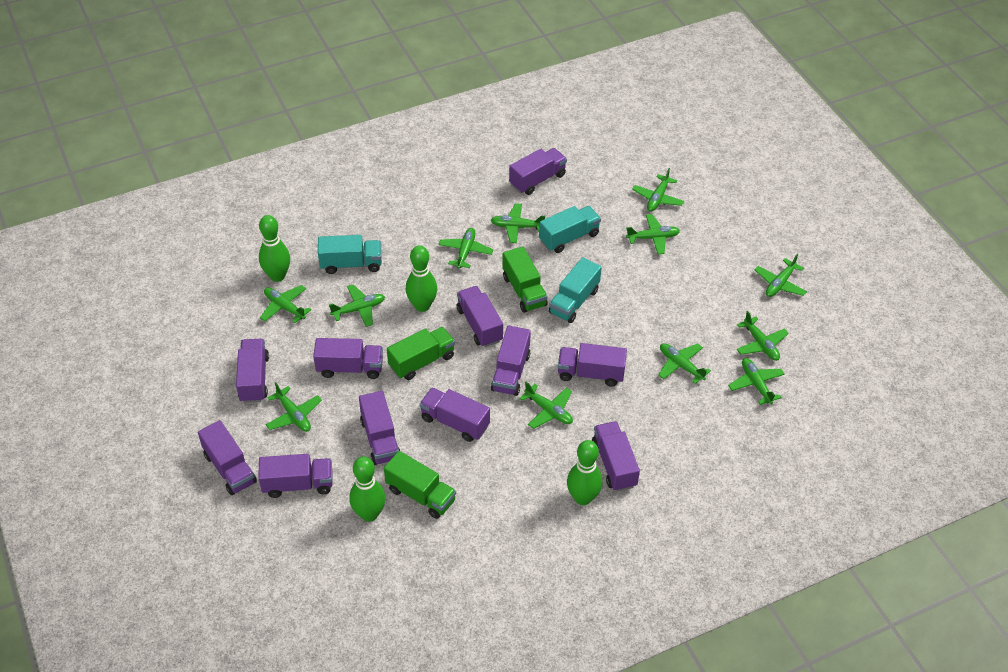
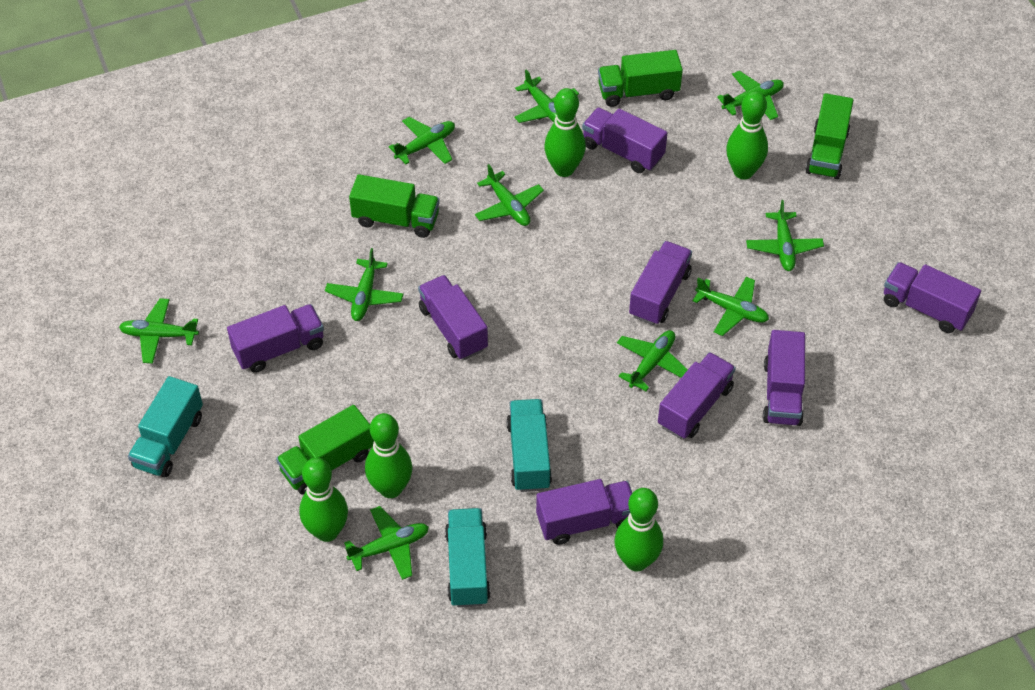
green bowling pin: [259,215,290,282] [350,457,386,522] [406,245,437,312] [567,440,602,505] = 4 -> [299,458,348,542] [365,413,412,498] [544,88,586,177] [614,488,663,571] [726,91,768,180] = 5
green plane: [260,285,311,323] [266,382,322,432] [329,284,385,327] [438,228,493,269] [491,203,545,243] [519,382,573,429] [626,214,680,254] [632,168,684,212] [658,343,711,384] [728,358,785,405] [736,311,789,361] [755,254,807,297] = 12 -> [119,298,199,364] [325,248,403,321] [344,506,429,580] [389,117,455,164] [475,164,544,226] [514,70,579,123] [617,330,688,391] [693,277,769,336] [717,71,784,120] [746,200,824,271] = 10
green truck: [384,451,456,519] [387,327,455,380] [502,246,548,313] = 3 -> [276,405,374,495] [349,174,440,238] [598,50,683,107] [805,93,853,179] = 4
purple truck: [198,420,257,495] [236,339,269,403] [258,454,333,498] [313,338,383,379] [359,391,400,465] [420,388,490,442] [457,286,503,347] [491,325,531,396] [509,148,567,195] [558,343,627,387] [592,421,640,491] = 11 -> [227,304,324,373] [418,275,488,360] [536,479,632,545] [582,108,667,173] [629,241,692,325] [658,352,736,439] [763,330,805,426] [884,262,981,333] = 8

